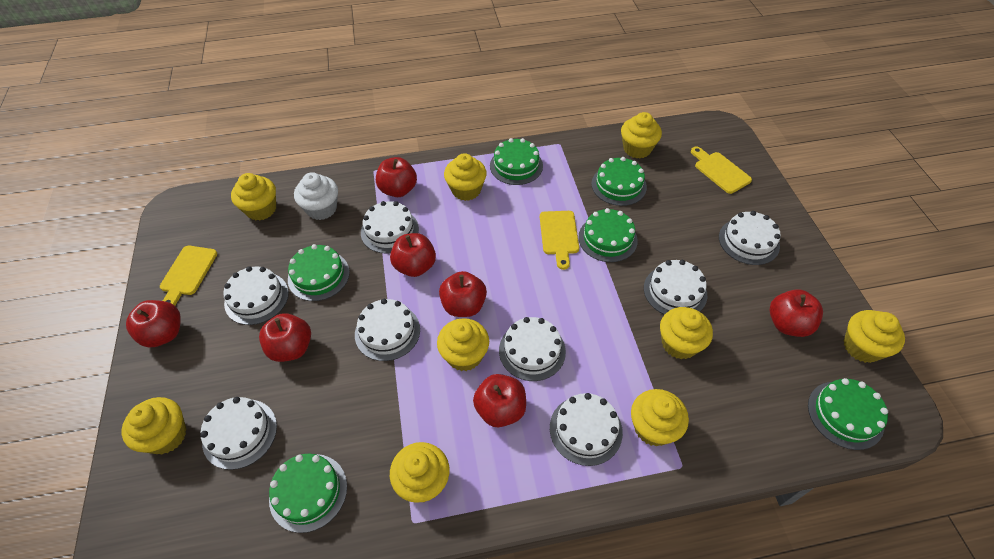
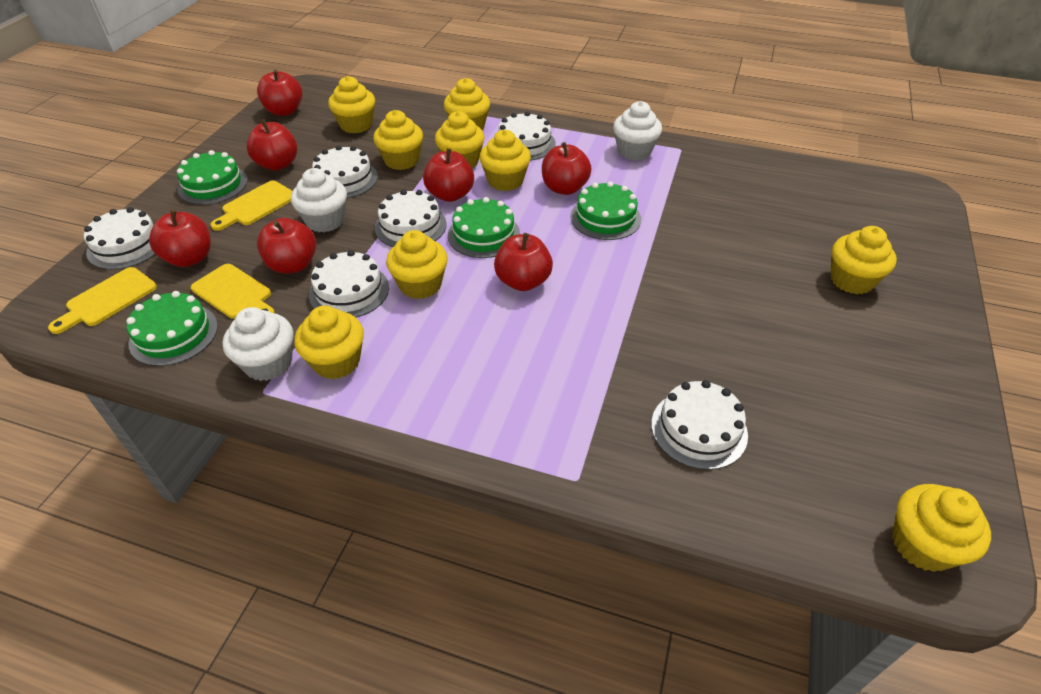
green cake: [269,454,347,533] [288,244,350,301] [490,138,543,185] [578,208,638,262] [591,157,647,206] [808,378,888,450] = 6 -> [127,291,218,366] [177,150,248,205] [448,197,520,258] [570,181,641,240] = 4
white cake: [200,397,277,470] [223,266,289,325] [355,299,420,361] [361,201,419,254] [499,317,566,381] [550,393,623,466] [644,260,707,315] [719,211,781,265] = 8 -> [84,207,156,270] [309,250,389,317] [312,145,378,198] [375,190,447,247] [498,112,556,161] [651,380,748,470] = 6
white cupcake: [294,172,338,220] = 1 -> [223,307,294,381] [291,168,347,232] [613,101,662,160] = 3

